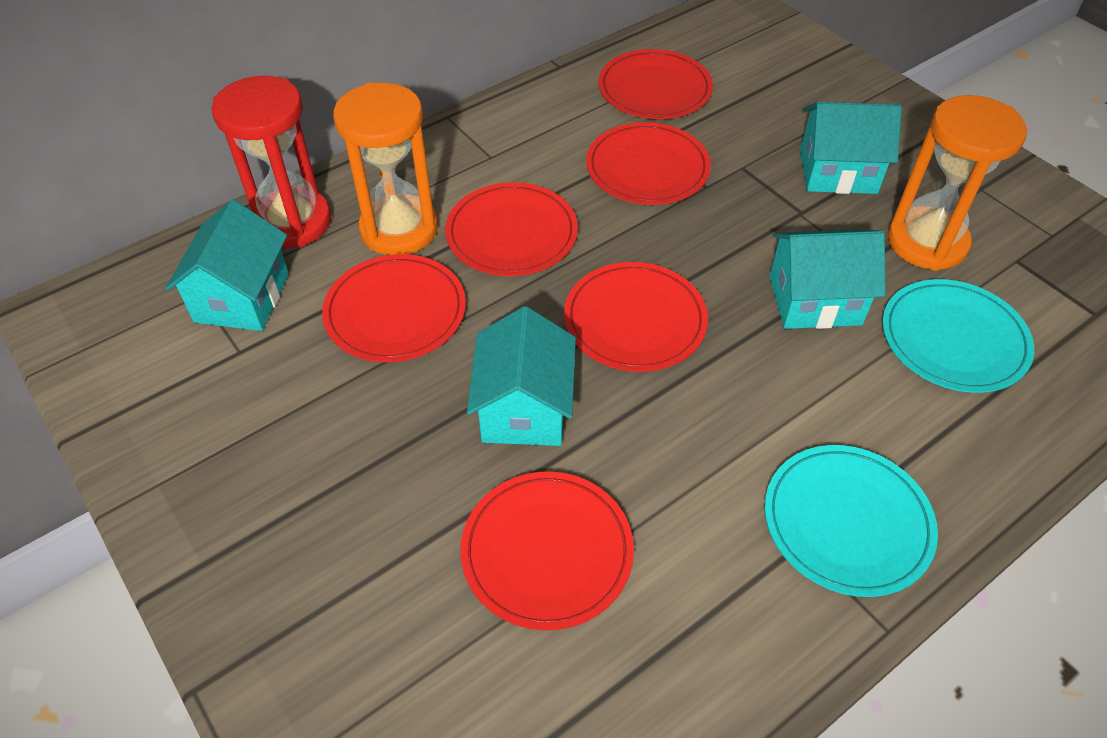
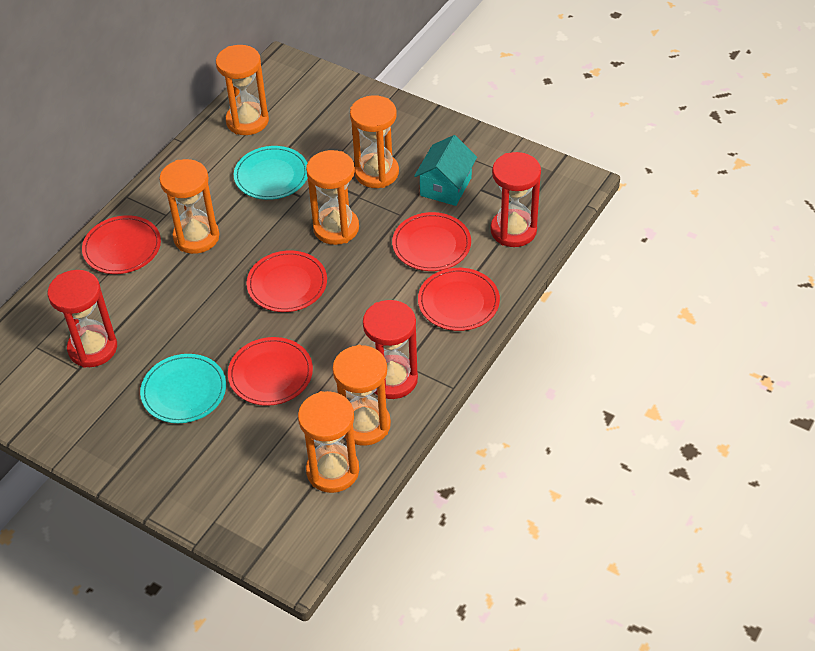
orange hourglass: [333,82,438,255] [888,95,1027,271] = 2 -> [159,159,219,254] [216,45,269,135] [298,391,359,493] [306,150,359,245] [332,345,391,446] [350,95,399,188] = 6
red hourglass: [212,76,331,248] = 1 -> [48,270,117,368] [363,300,418,399] [490,152,541,247] = 3
red plate: [322,254,466,362] [445,182,578,276] [461,472,634,630] [564,262,708,372] [586,122,711,205] [598,49,713,119] = 6 -> [82,215,161,274] [228,337,313,406] [246,251,327,312] [392,212,471,271] [418,268,500,331] = 5
turquoise house: [165,200,289,331] [467,306,576,446] [769,229,886,329] [800,102,902,194] = 4 -> [414,135,477,206] = 1

